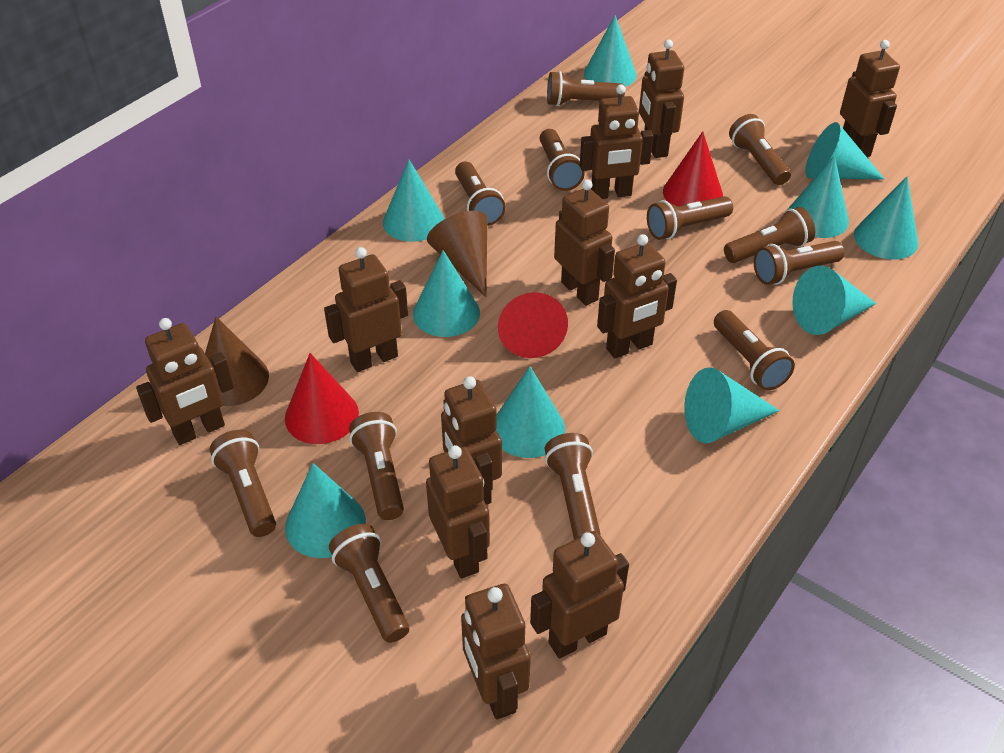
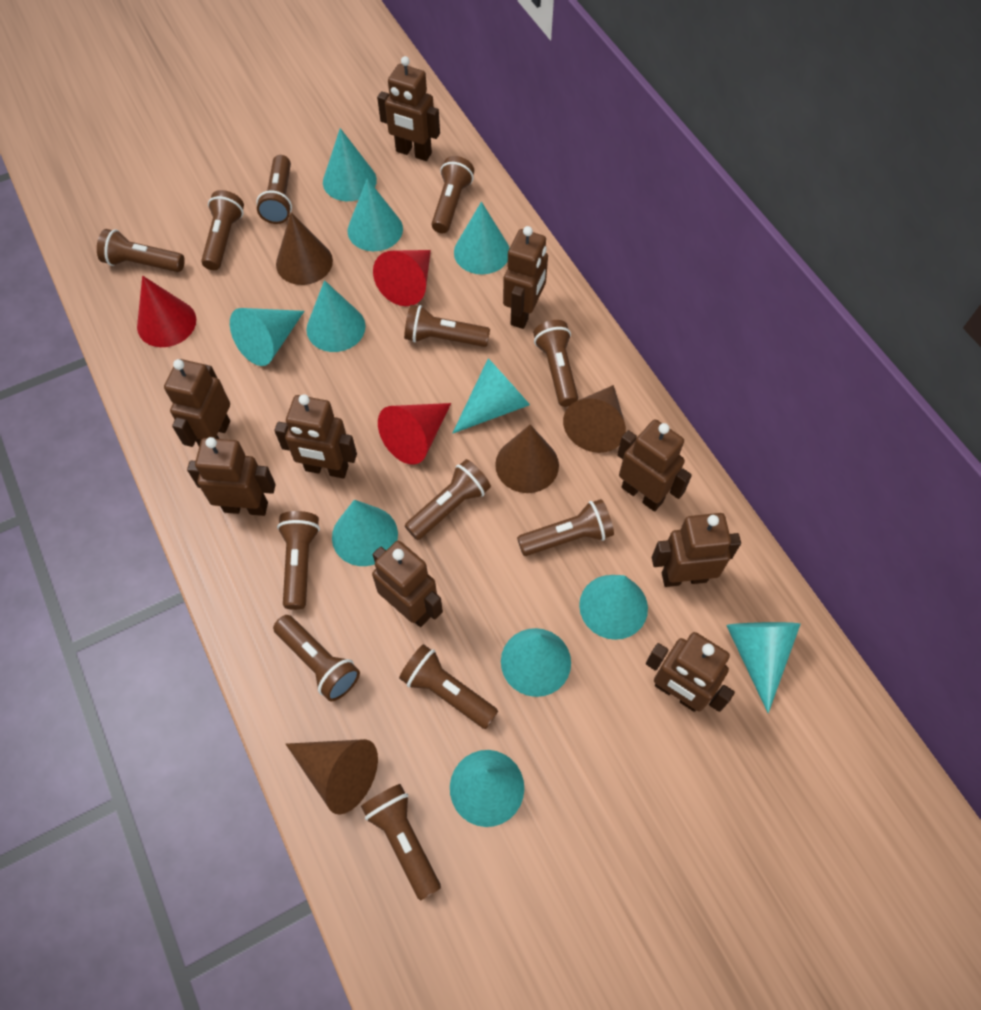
brown cone: [205,316,269,406] [427,211,487,297] = 2 -> [276,213,333,285] [286,739,378,815] [495,424,559,493] [563,385,626,453] = 4
brown robot: [136,318,234,445] [324,247,408,372] [426,445,490,578] [441,376,502,505] [461,584,531,720] [530,531,629,659] [554,179,615,306] [580,84,653,199] [597,234,677,358] [639,39,684,158] [840,40,900,157] = 11 -> [164,359,230,447] [187,437,276,516] [274,394,357,478] [372,541,443,627] [377,56,440,161] [503,226,548,329] [617,419,692,512] [646,632,735,712] [652,513,741,587] = 9
turquoise cone: [285,463,366,558] [383,160,444,242] [413,250,480,337] [496,366,565,458] [584,15,636,87] [684,367,780,443] [788,156,849,238] [792,266,876,335] [805,122,885,180] [854,176,918,260] = 10 -> [230,308,304,366] [306,280,366,352] [323,128,377,201] [332,500,398,566] [348,179,403,251] [450,750,524,827] [453,358,530,433] [454,202,509,274] [501,628,571,697] [579,575,648,640] [726,622,801,713] = 11

